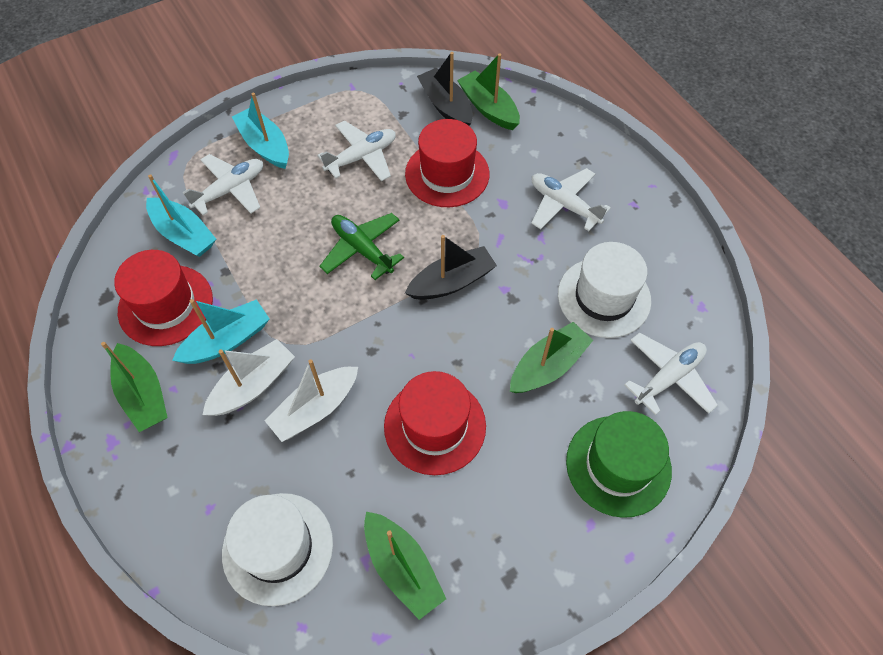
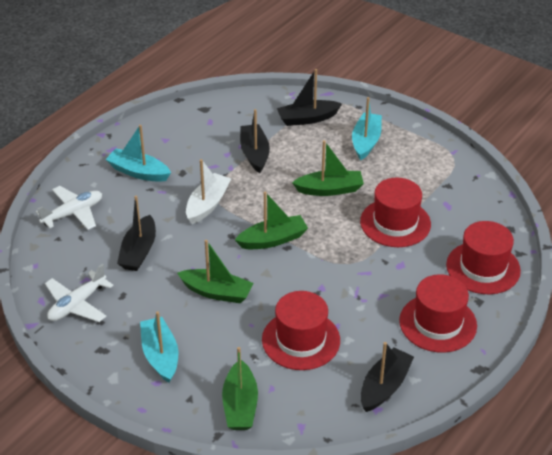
black boat: [405,235,497,300] [417,52,473,126] = 2 -> [117,196,156,271] [240,109,270,173] [277,69,342,126] [360,342,414,412] = 4
green hat: [566,411,672,518] = 1 -> none = 0
green plane: [320,213,404,280] = 1 -> none = 0
red hat: [114,250,213,346] [384,371,486,475] [405,119,489,207] = 3 -> [262,291,340,370] [360,177,431,247] [399,274,477,353] [446,221,521,294] = 4
white boat: [203,339,295,416] [264,359,358,442] = 2 -> [186,159,231,224] = 1
white hat: [222,493,333,606] [558,242,651,338] = 2 -> none = 0
white plane: [183,154,263,215] [317,121,396,181] [532,168,611,231] [624,332,718,415] = 4 -> [35,186,102,230] [45,263,114,322] = 2

